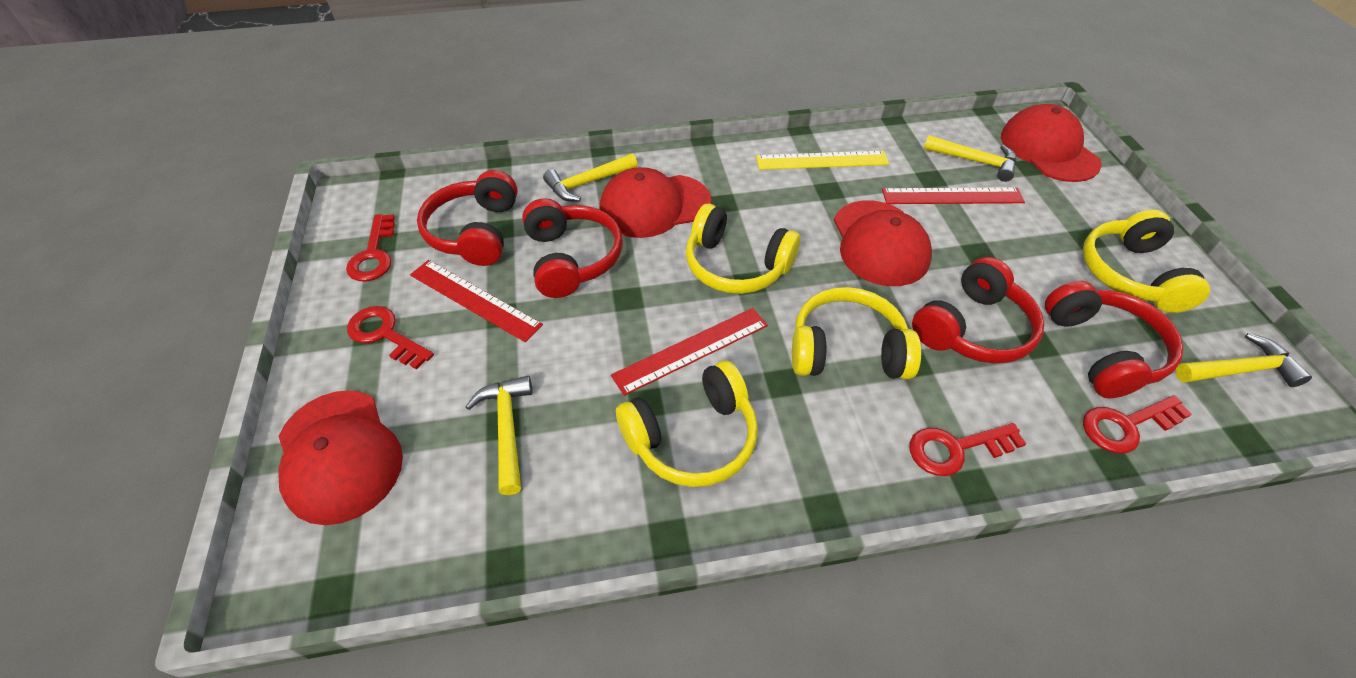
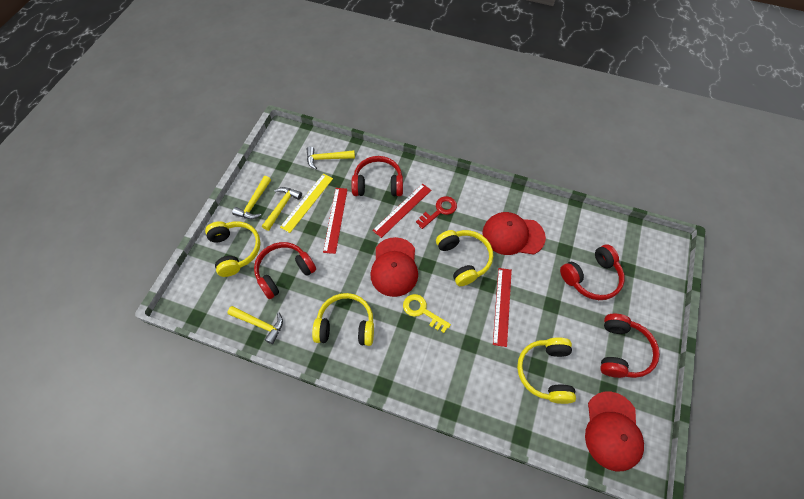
red cap: [278,390,403,525] [599,167,711,238] [834,201,932,286] [1001,104,1102,182] = 4 -> [370,237,418,297] [482,212,546,255] [585,392,644,471] = 3
red key: [346,214,395,281] [347,306,434,370] [909,423,1026,476] [1083,395,1192,453] = 4 -> [416,196,457,229] = 1
yellow key: none = 0 -> [403,294,451,333] = 1

